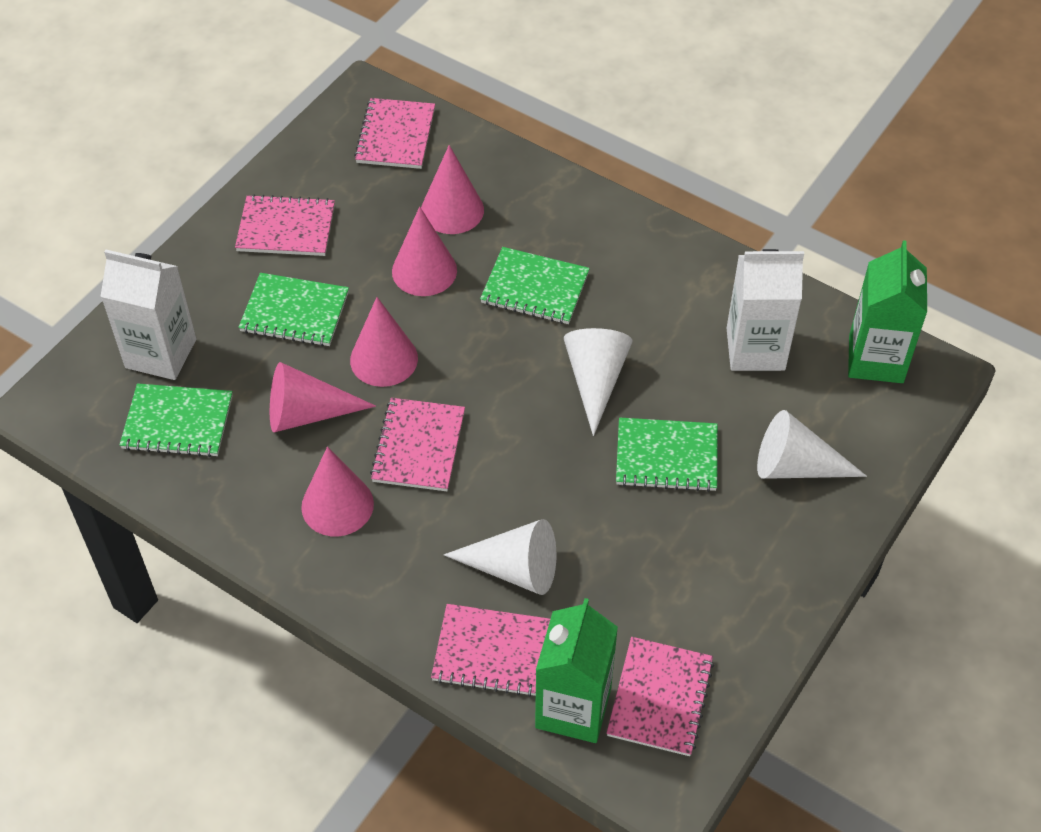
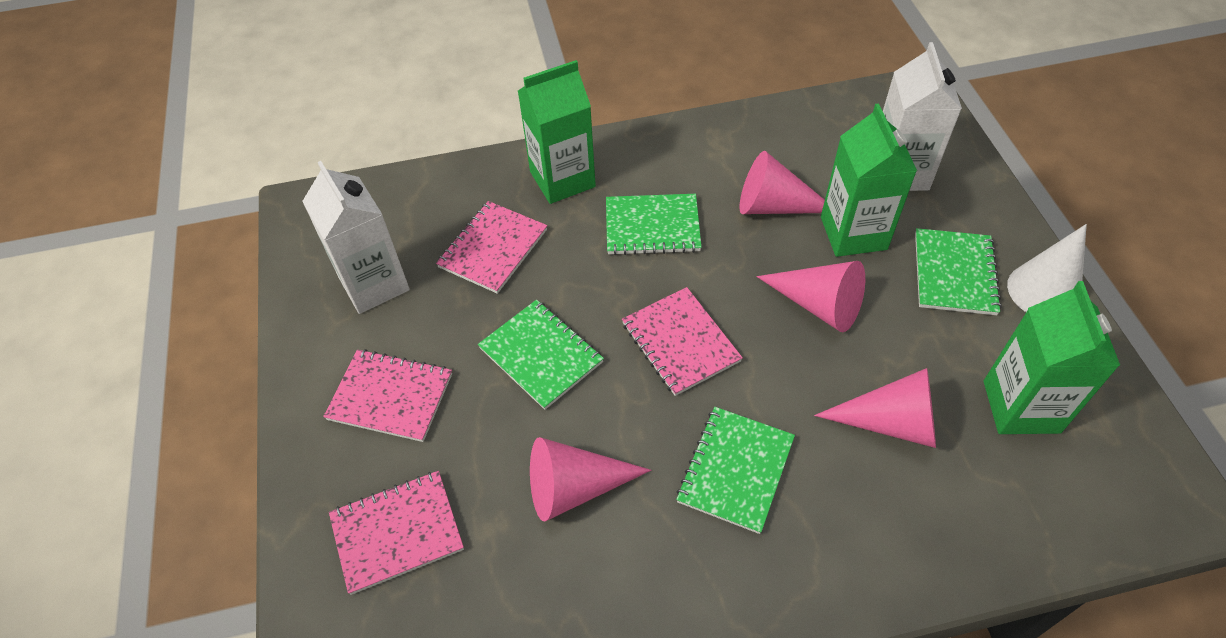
green carton: [535,598,618,743] [848,240,927,383] = 2 -> [518,60,596,204] [821,103,917,257] [984,281,1120,434] = 3
pink cone: [270,362,376,432] [301,447,374,536] [350,297,418,387] [392,207,457,296] [421,145,484,234] = 5 -> [530,437,651,521] [740,151,825,214] [757,261,865,332] [814,368,936,448] = 4
pink notebook: [235,194,335,256] [354,98,435,169] [370,398,465,491] [431,604,550,697] [607,637,714,756] = 5 -> [323,349,452,442] [329,471,464,595] [436,201,547,294] [622,287,743,396] = 4
white cone: [444,519,556,595] [564,328,633,436] [757,410,867,479] = 3 -> [1007,224,1087,312] = 1

